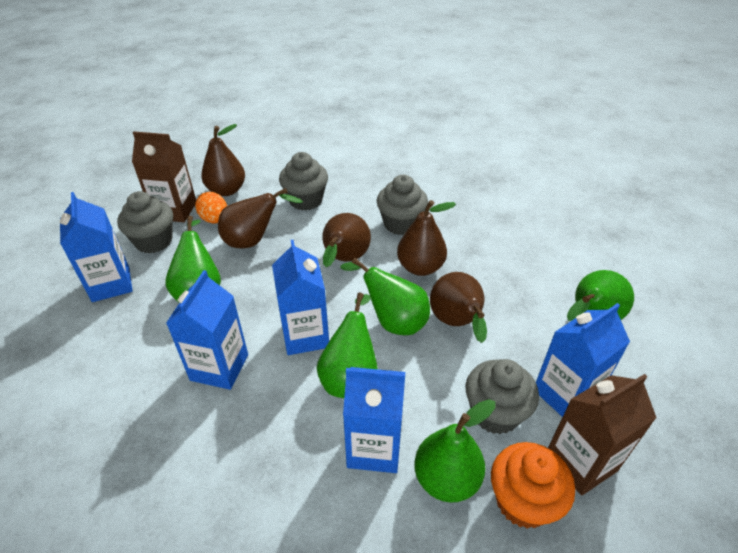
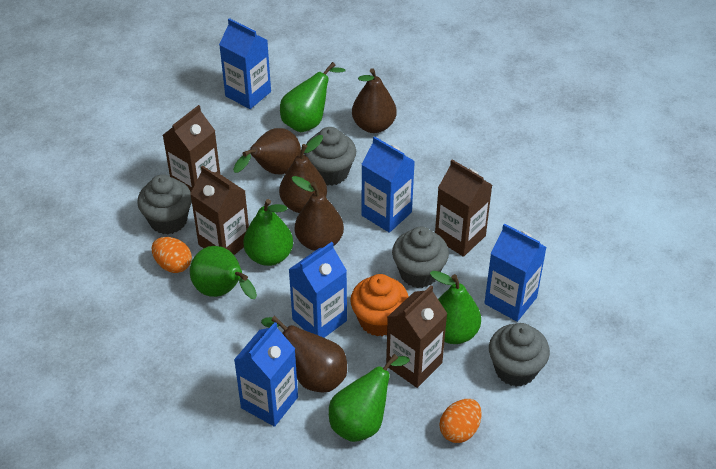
brown carton: [132,131,196,222] [548,374,656,496] = 2 -> [163,105,220,191] [190,165,249,255] [386,285,447,388] [435,159,492,257] = 4
orange egg: [195,192,227,224] = 1 -> [152,237,192,273] [440,399,482,443] = 2

